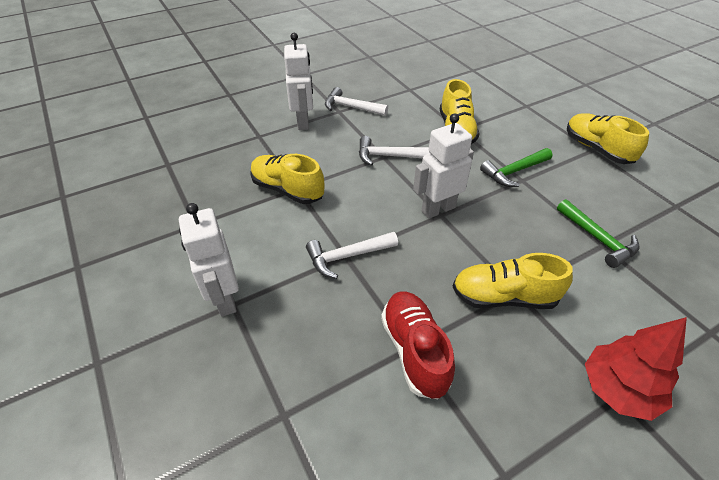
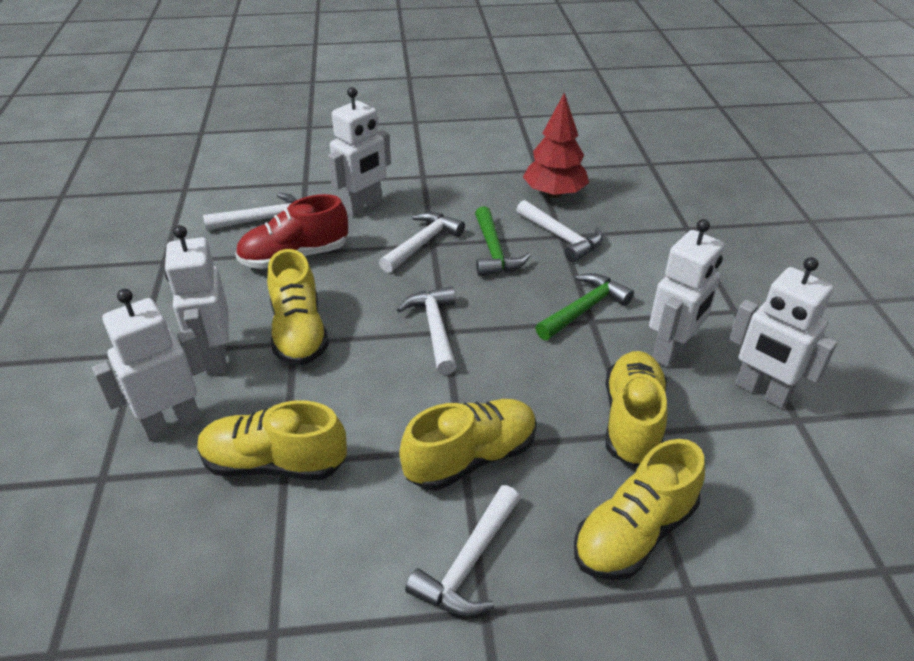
white hammer: [306,232,398,279] [325,87,388,116] [359,136,430,166] = 3 -> [203,193,297,231] [379,212,465,273] [397,287,457,375] [405,485,520,616] [516,200,603,262] = 5
white robot: [179,203,239,317] [284,33,313,130] [413,113,474,219] = 3 -> [92,289,206,442] [165,225,229,376] [328,87,391,217] [649,219,725,368] [729,257,837,409] = 5
yellow shoe: [250,154,324,204] [440,79,480,144] [452,253,573,309] [567,113,649,164] = 4 -> [197,400,347,480] [267,249,329,366] [399,399,537,491] [574,439,705,580] [605,351,668,467] = 5

